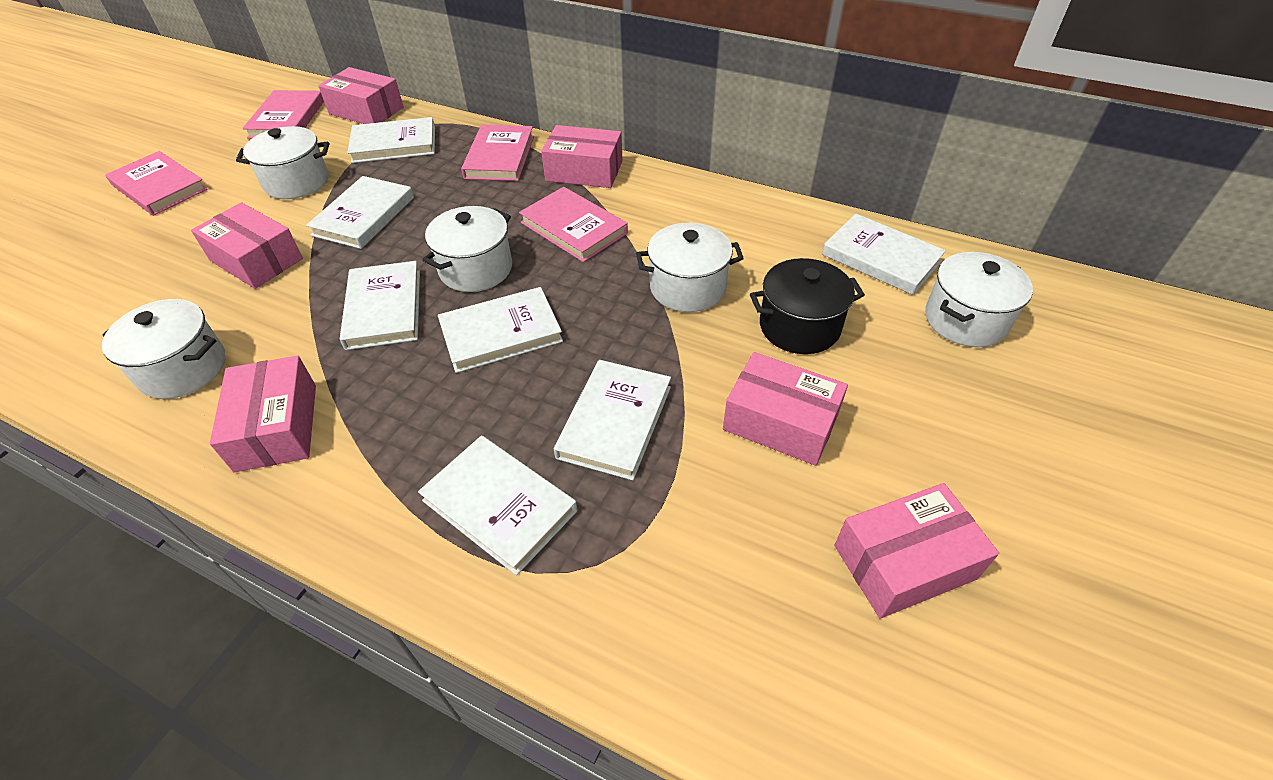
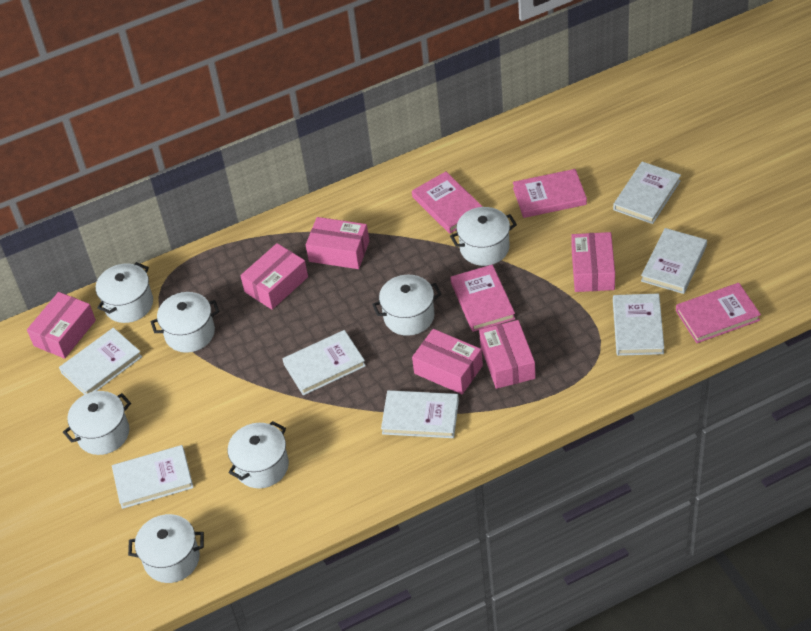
black pot: [750,258,865,354] = 1 -> none = 0
white pot: [102,299,225,399] [236,126,329,199] [423,206,512,292] [636,223,744,312] [925,252,1033,347] = 5 -> [63,391,131,455] [96,262,153,323] [128,514,204,583] [150,292,220,353] [228,421,289,488] [372,275,442,336] [450,207,517,266] = 7

